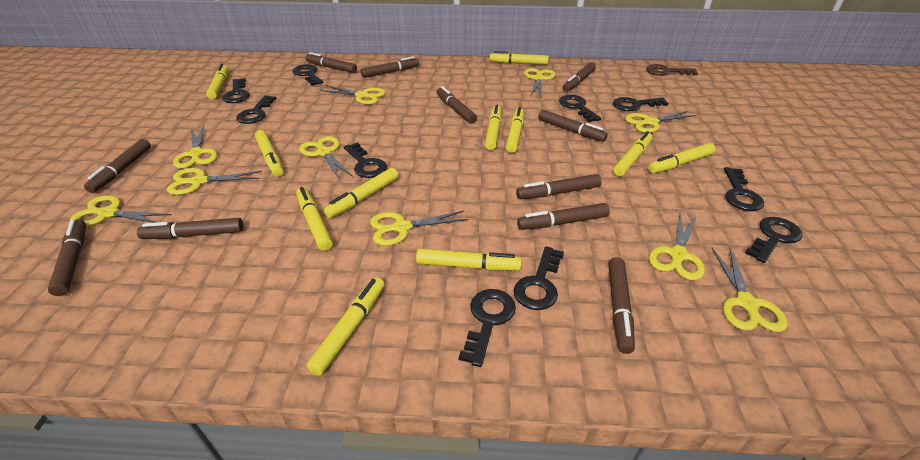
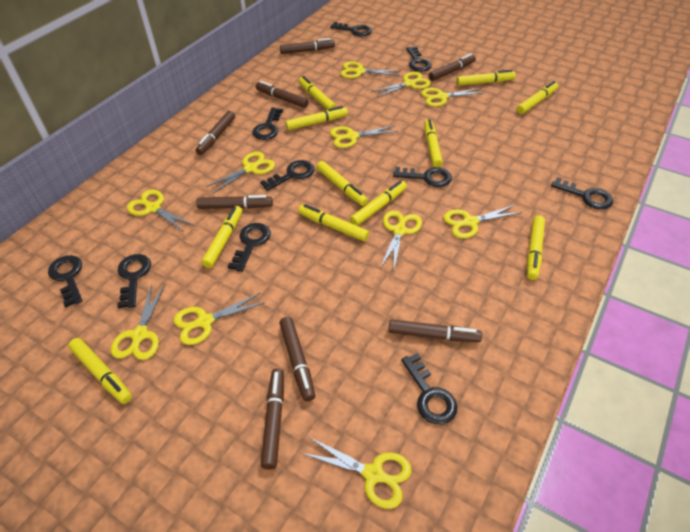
brown key: [646,64,698,76] = 1 -> none = 0
brown marker: [48,219,86,296] [84,139,151,193] [137,218,243,239] [305,52,357,73] [361,56,419,78] [437,86,477,124] [516,174,601,199] [517,203,610,230] [538,110,608,142] [563,62,596,92] [608,257,635,354] = 11 -> [196,111,235,155] [196,195,273,209] [256,81,309,108] [261,368,284,470] [280,38,335,54] [280,317,315,402] [388,319,482,342] [429,54,476,81] = 8
yellow scissors: [70,195,172,226] [167,168,262,195] [173,125,217,169] [300,136,353,179] [320,85,386,105] [370,211,469,246] [524,68,555,98] [625,111,697,133] [649,213,705,280] [712,248,787,332] = 10 -> [111,284,165,360] [127,190,194,232] [174,293,266,345] [206,152,275,193] [301,437,412,509] [330,125,398,148] [340,61,400,79] [371,72,431,97] [380,210,422,269] [421,88,482,107] [443,205,522,238] = 11

